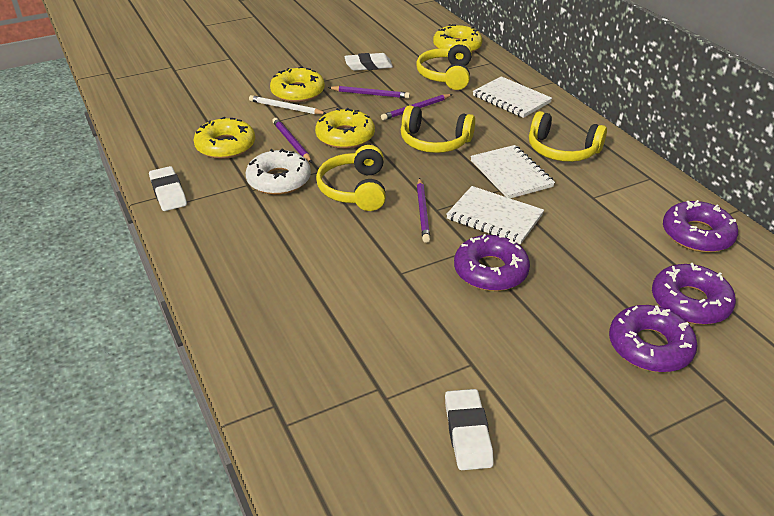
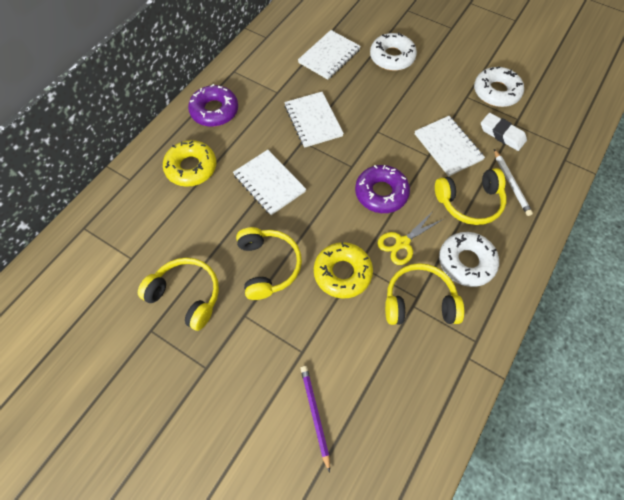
purple donut: [454,234,530,291] [609,305,697,372] [652,263,736,325] [663,200,738,253] = 4 -> [188,84,238,127] [355,165,410,213] = 2
purple pencil: [272,118,312,163] [328,86,410,99] [381,94,452,120] [417,178,430,243] = 4 -> [300,366,330,472] = 1
white donut: [245,149,311,195] = 1 -> [370,32,417,71] [439,232,499,287] [474,66,524,107] = 3
white eraser: [149,166,187,211] [344,53,393,71] [445,389,494,470] = 3 -> [481,113,527,151] = 1
white notebook: [446,186,544,244] [470,145,555,198] [473,76,552,118] = 3 -> [233,150,306,215] [284,92,344,148] [298,30,361,80] [415,116,485,176] = 4
yellow donut: [194,117,255,159] [270,66,325,102] [315,108,375,149] [433,24,482,53] = 4 -> [163,140,216,187] [314,242,373,299] = 2
yellow scissors: none = 0 -> [377,210,443,265] = 1

